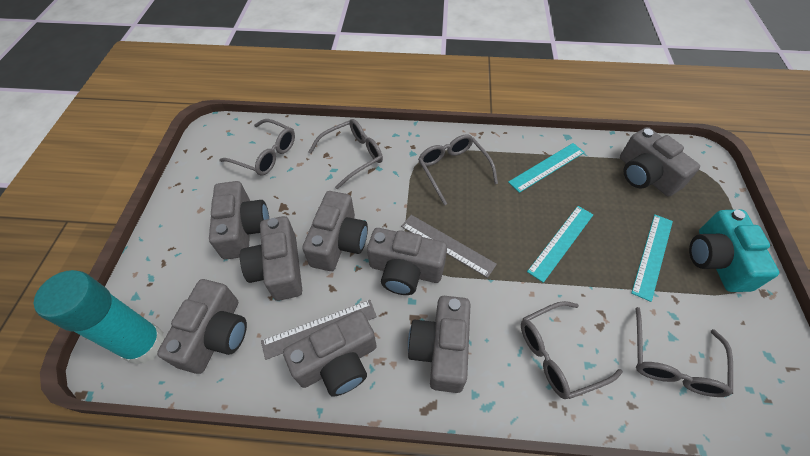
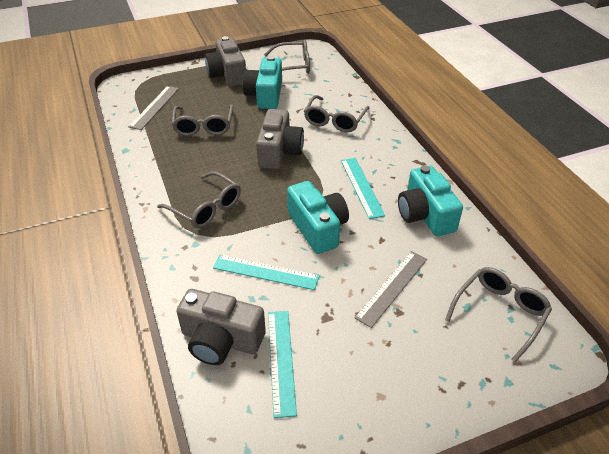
grey camera: [157,279,247,374] [209,181,269,260] [240,216,302,301] [283,310,377,397] [302,191,368,271] [367,228,447,295] [408,296,471,393] [620,127,700,196] = 8 -> [176,289,266,365] [205,36,246,86] [256,109,304,169] = 3
turquoise camera: [689,210,779,292] = 1 -> [243,56,282,109] [287,181,349,254] [398,165,463,236] = 3
turquoise glue stick: [34,270,165,365] = 1 -> none = 0

